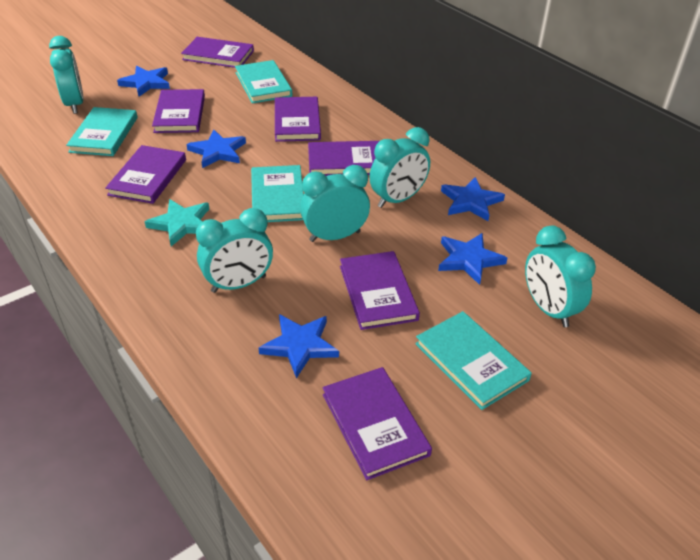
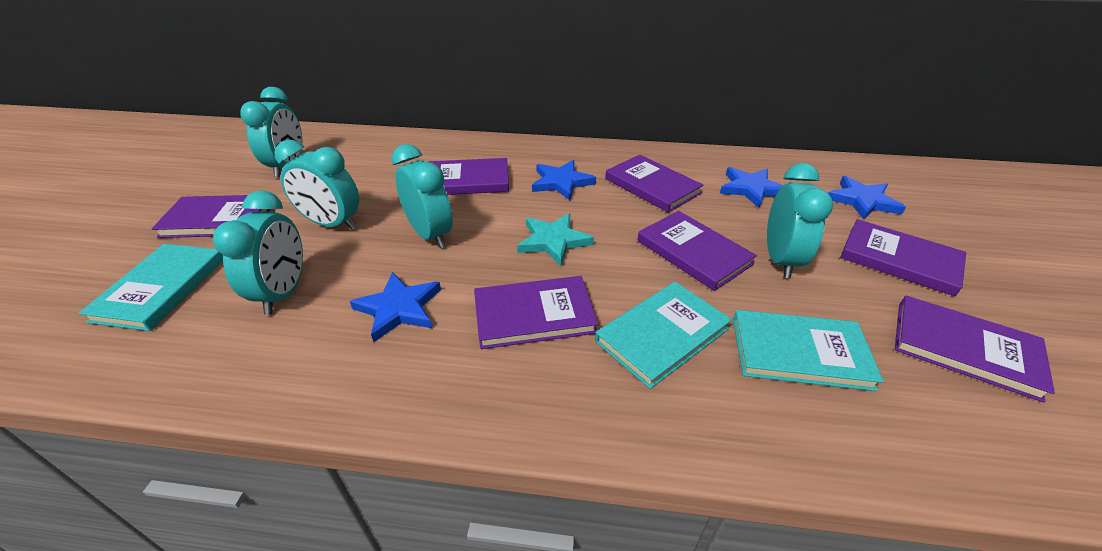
blue star: [117,66,170,96] [186,130,246,168] [259,314,339,378] [438,233,507,285] [441,177,505,221] = 5 -> [350,272,441,342] [532,160,596,200] [720,167,783,208] [828,176,906,220] = 4
turquoise book: [66,107,138,156] [235,60,292,104] [251,165,304,222] [415,311,532,410] = 4 -> [79,244,223,331] [595,282,732,389] [733,310,884,391] = 3

